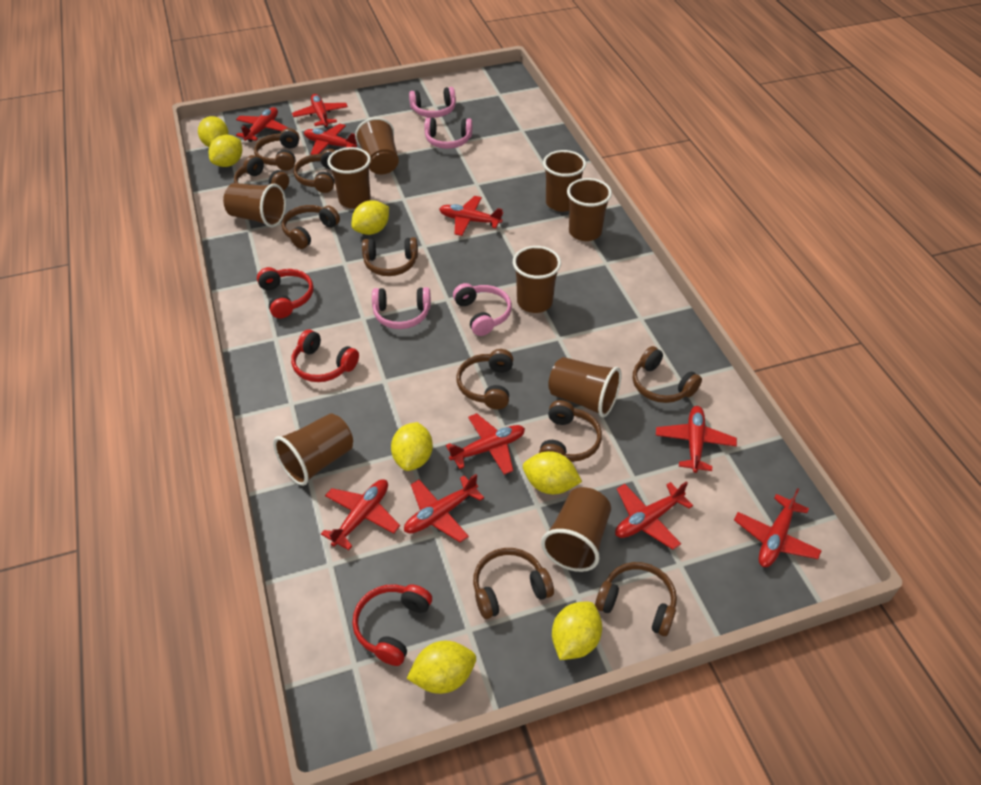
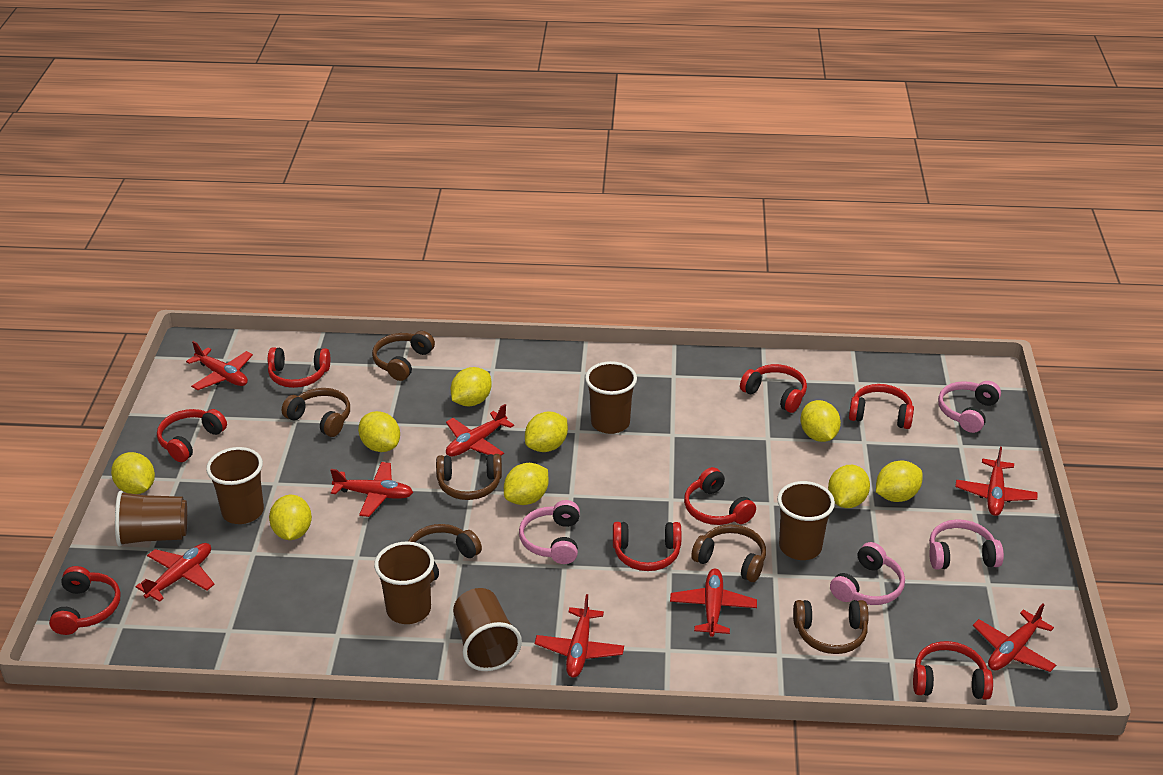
brown cup: [223,183,286,227] [273,413,353,486] [327,147,371,209] [355,117,399,174] [513,246,561,313] [541,487,611,572] [543,150,586,212] [548,357,621,418] [567,178,612,241] = 9 -> [115,491,187,547] [206,447,264,524] [374,542,434,624] [453,588,522,671] [585,361,637,434] [777,481,835,560] = 6
brown headphones: [234,155,289,191] [254,128,299,171] [282,205,340,249] [294,149,336,193] [362,237,418,276] [456,349,513,409] [473,548,554,619] [539,400,602,462] [595,562,677,636] [633,346,702,403] = 10 -> [282,388,350,437] [372,331,435,381] [408,524,482,583] [436,454,502,500] [691,524,766,582] [793,600,869,654] = 6
red headphones: [257,267,314,318] [291,330,359,382] [352,584,432,666] = 3 -> [49,566,121,635] [157,409,227,462] [268,347,330,388] [613,522,681,571] [684,467,756,525] [740,364,807,413] [849,384,914,429] [913,641,993,700] = 8
red plane: [236,107,288,142] [292,94,348,128] [304,124,357,155] [321,479,400,550] [404,474,484,542] [439,196,503,236] [446,413,525,475] [615,481,693,550] [656,406,737,473] [734,488,822,567] = 10 -> [135,543,215,602] [186,341,253,390] [330,462,413,517] [446,404,514,456] [535,594,624,678] [670,569,757,637] [955,447,1037,516] [973,604,1056,672] = 8
yellow lemon: [198,116,229,147] [209,135,242,167] [351,200,389,235] [391,422,433,471] [406,641,476,694] [523,451,582,495] [552,602,602,660] = 7 -> [111,452,155,494] [269,495,312,540] [358,411,400,452] [451,367,492,406] [504,463,549,505] [525,412,568,452] [800,400,841,442] [828,465,870,508] [876,461,923,502] = 9

